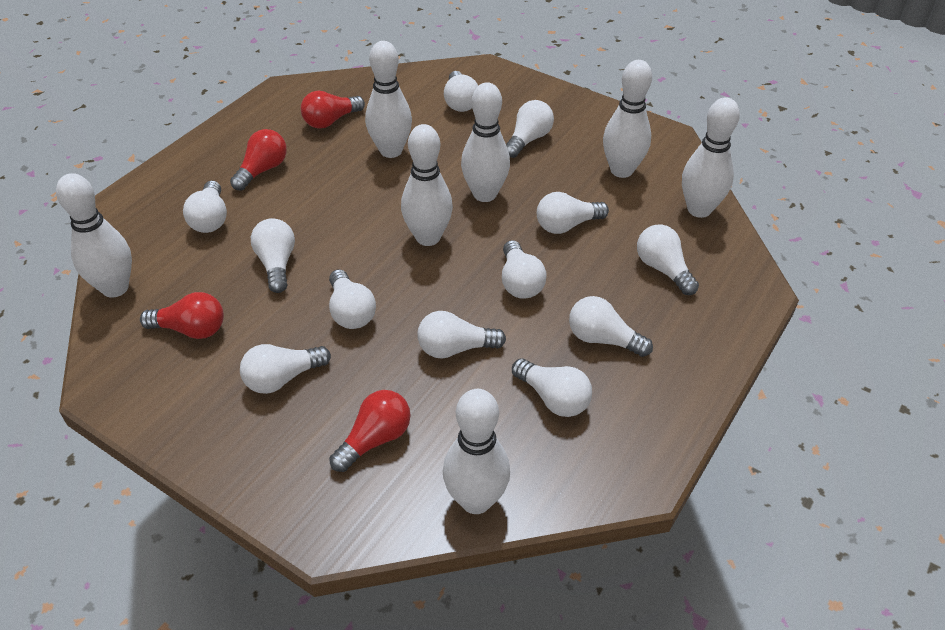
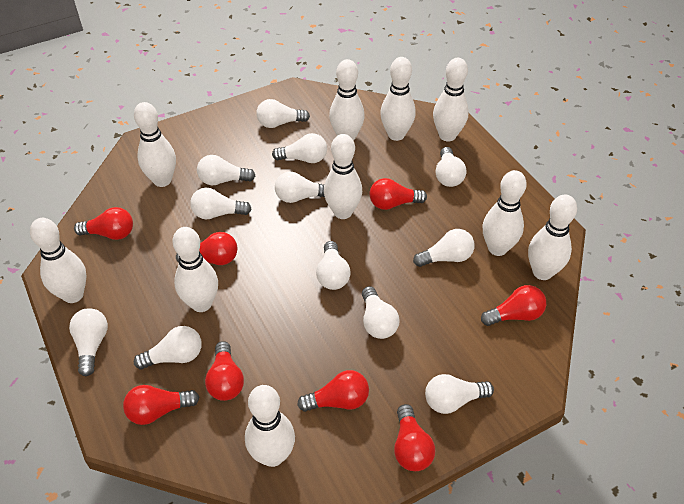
red light bulb: [140,292,224,339] [230,129,287,190] [301,91,365,129] [329,390,411,472] = 4 -> [74,207,133,240] [123,385,199,425] [176,232,237,265] [205,341,244,401] [297,370,369,412] [369,178,427,210] [394,404,435,471] [481,285,546,326] = 8
white bowling pin: [56,173,132,298] [365,41,412,158] [401,124,453,246] [443,389,510,514] [461,82,510,202] [603,60,652,178] [682,97,740,218] = 7 -> [30,218,87,303] [134,102,176,187] [173,227,218,312] [245,385,295,467] [324,134,362,219] [329,59,365,141] [380,57,416,141] [433,58,469,141] [483,170,527,256] [528,195,577,280] = 10

